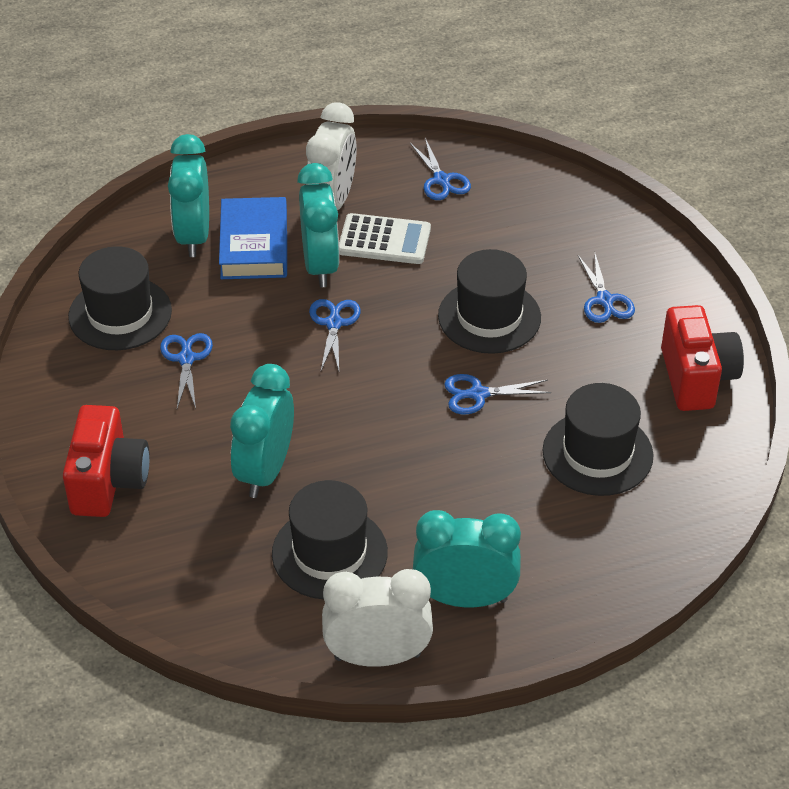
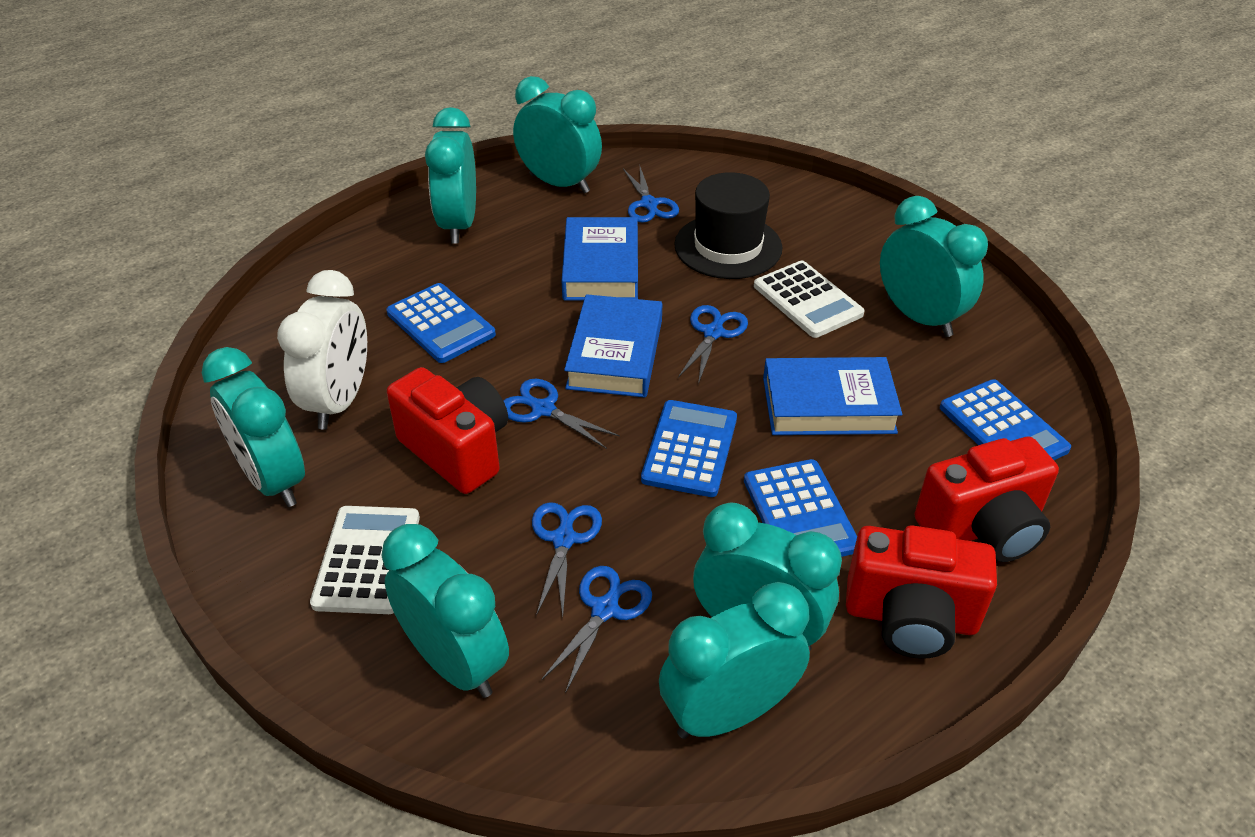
black hat: [68,246,172,350] [272,480,388,599] [438,249,541,354] [543,383,653,496] = 4 -> [674,172,782,279] = 1
blue book: [219,197,287,279] = 1 -> [562,217,638,300] [564,294,662,398] [763,357,902,435] = 3
blue calculator: none = 0 -> [386,283,496,363] [641,400,737,497] [744,459,857,557] [940,379,1071,460] = 4
red camera: [63,405,150,517] [661,305,744,411] = 2 -> [387,367,508,494] [846,525,997,659] [915,437,1059,562] = 3
turquoise clock: [168,134,209,257] [230,364,294,498] [297,163,340,287] [413,510,521,607] = 4 -> [202,347,305,507] [381,524,509,698] [425,107,476,244] [513,76,602,194] [659,582,810,739] [693,502,842,652] [880,196,988,337] = 7
white calculator: [339,213,431,264] = 1 -> [310,506,420,614] [754,261,865,338] = 2
white clock: [305,102,357,210] [322,569,433,667] = 2 -> [277,270,367,430] = 1

